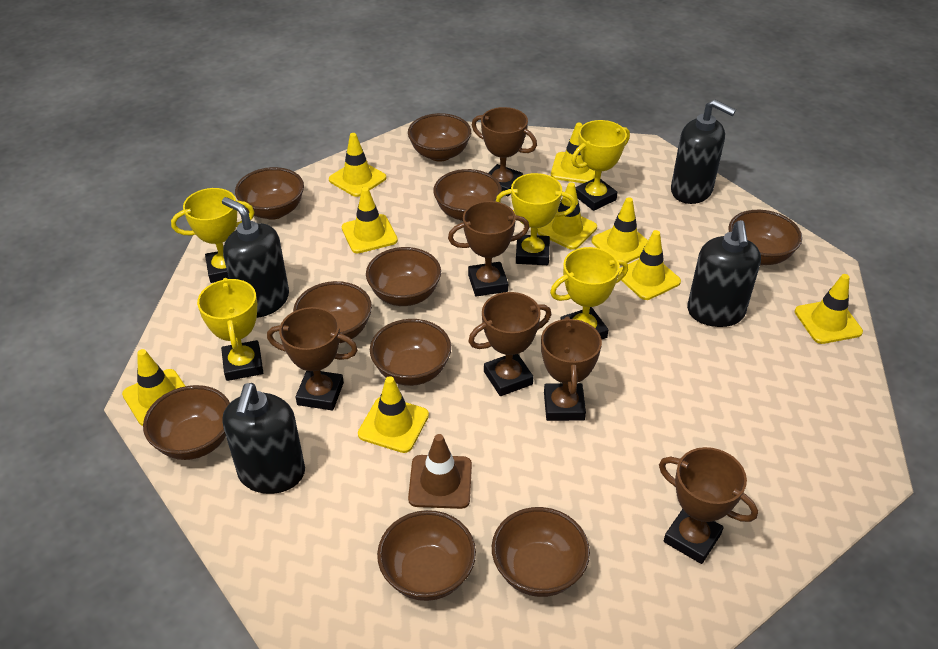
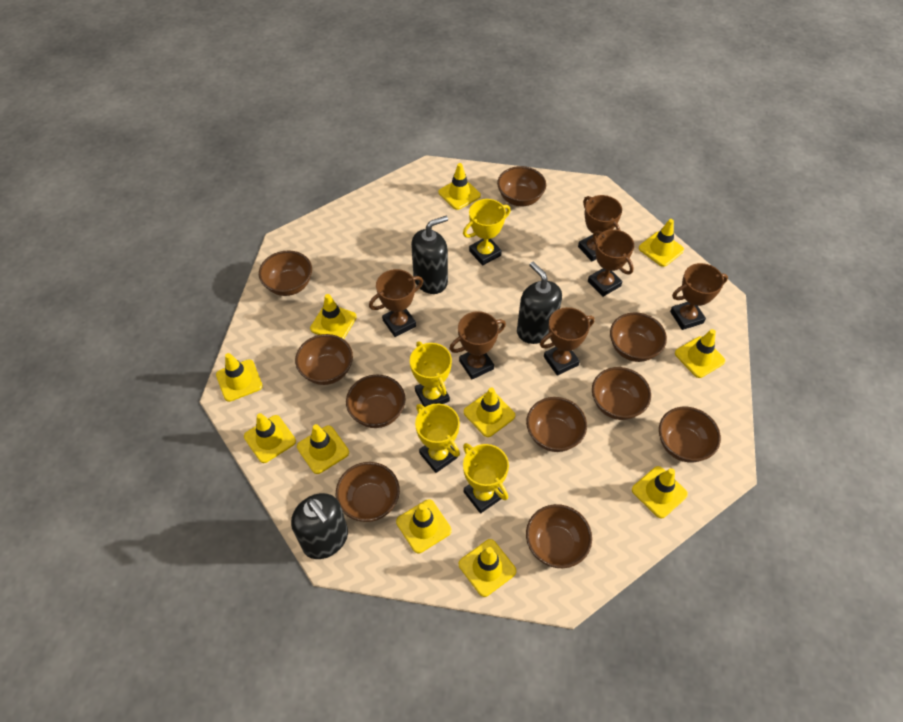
black soap dispenser: [222,197,289,318] [223,383,305,494] [671,100,736,204] [687,220,761,327] = 4 -> [291,493,348,559] [411,216,448,294] [517,262,562,344] = 3
brown traffic cone: [408,434,472,509] = 1 -> none = 0
yellow traffic cone: [122,349,185,426] [329,133,386,197] [342,187,398,253] [358,376,429,453] [537,182,597,250] [551,123,595,183] [591,197,648,265] [619,230,681,300] [795,274,863,344] = 9 -> [216,353,263,402] [244,413,296,463] [297,424,349,474] [310,294,357,339] [396,499,451,553] [439,163,481,210] [459,539,516,597] [464,387,515,437] [632,466,688,518] [639,219,684,267] [675,329,725,378] = 11
yellow trophy: [171,188,254,283] [197,278,263,381] [496,173,576,265] [550,247,628,339] [571,120,630,211] = 5 -> [410,341,452,407] [415,404,460,473] [463,199,511,265] [463,443,509,514] = 4

